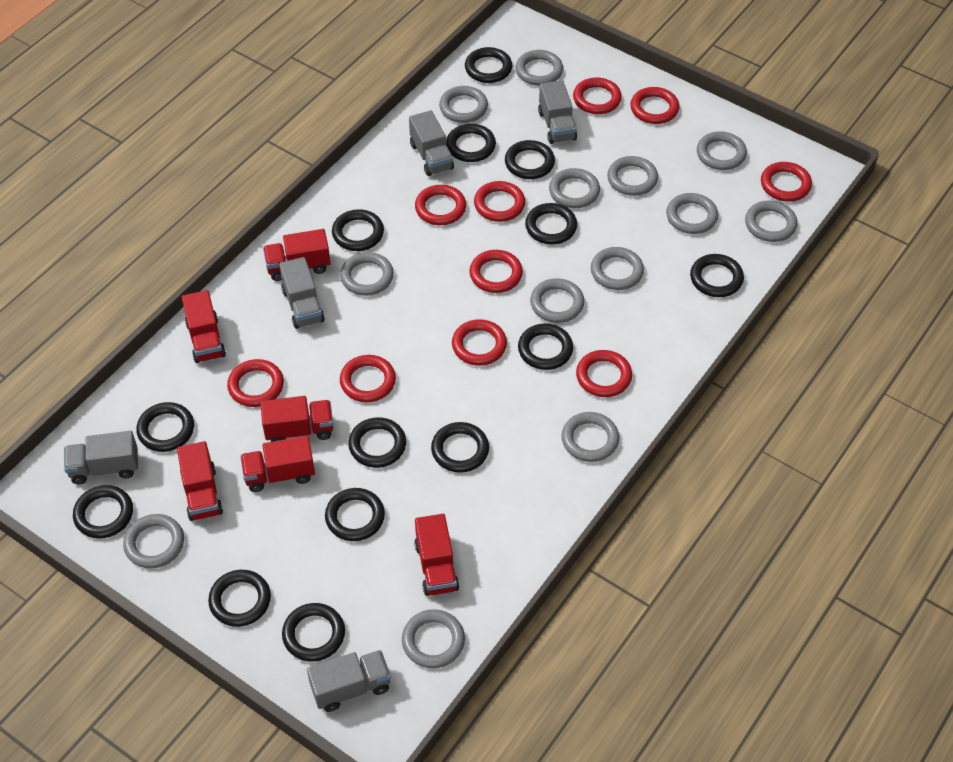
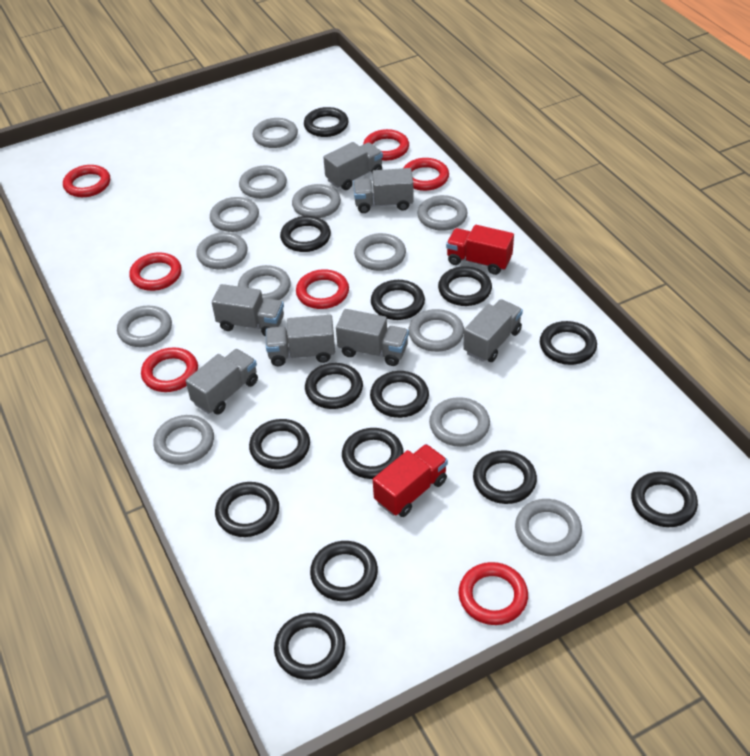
grey truck: [64,431,138,484] [279,257,325,329] [307,650,391,712] [409,110,454,176] [538,80,577,144] = 5 -> [186,349,258,415] [212,284,284,336] [266,315,335,366] [323,142,383,190] [336,309,409,366] [353,168,414,213] [463,299,523,362] = 7
red ring: [227,359,284,407] [340,355,396,402] [415,185,466,225] [452,319,507,366] [469,250,523,293] [474,181,525,222] [573,77,622,114] [576,350,632,397] [630,87,679,124] [761,162,812,202] = 10 -> [63,165,110,197] [129,253,182,291] [141,347,198,392] [296,269,349,309] [363,129,409,161] [403,158,449,191] [459,562,528,625] = 7
red truck: [177,441,223,521] [182,290,226,363] [240,436,315,492] [260,396,333,442] [263,229,331,281] [414,514,459,596] = 6 -> [373,444,448,517] [446,225,514,275] = 2

